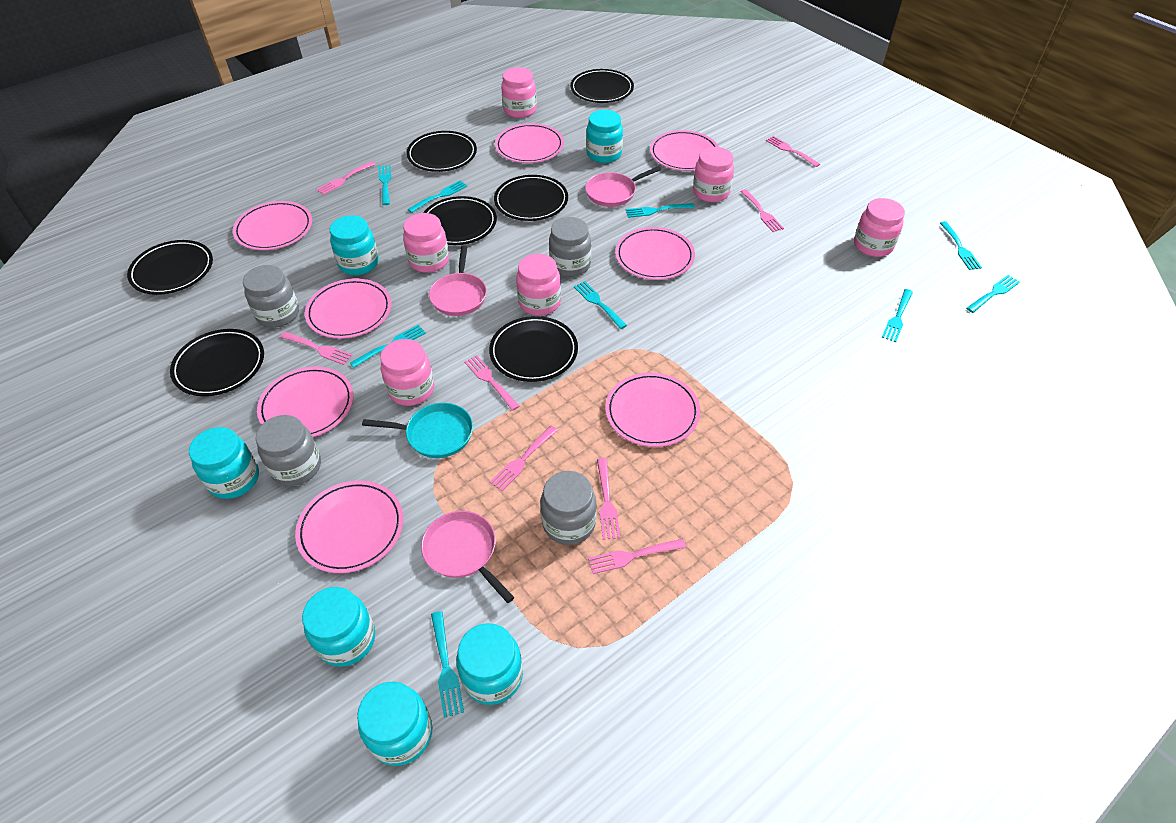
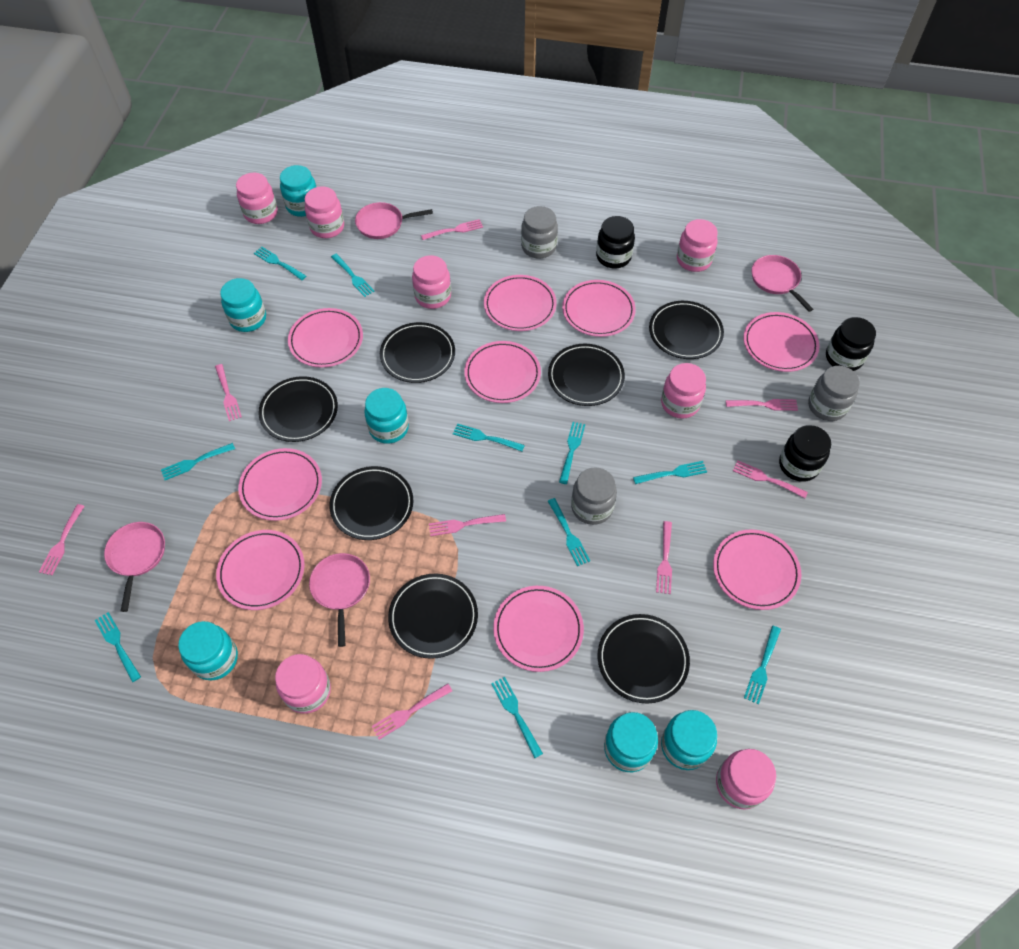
black jar: none = 0 -> [596,216,635,268] [779,425,831,482] [826,317,876,371] = 3
grey jar: [243,265,299,327] [256,415,321,486] [540,471,596,545] [549,217,591,277] = 4 -> [521,206,558,258] [571,467,617,525] [808,366,860,421] = 3
pink jar: [380,339,434,406] [403,213,449,273] [501,67,537,118] [516,254,561,316] [693,147,734,202] [854,198,905,257] = 6 -> [236,173,278,224] [275,654,331,714] [305,187,344,238] [412,255,451,309] [661,363,706,419] [677,219,718,272] [716,749,776,810] = 7
pink pan: [421,511,514,603] [429,245,487,316] [585,166,661,207] = 3 -> [104,522,165,612] [309,553,370,647] [355,202,433,239] [752,255,813,312] = 4
pink plate: [233,201,312,250] [257,366,354,437] [295,480,403,573] [305,278,391,339] [495,123,564,163] [606,373,700,447] [615,227,695,280] [650,130,719,171] = 8 -> [216,530,304,610] [238,448,322,521] [288,308,363,367] [464,341,541,403] [484,275,557,331] [493,586,584,672] [562,280,636,337] [713,529,801,610] [743,312,820,372] = 9
turquoise fork: [350,325,426,368] [379,165,391,205] [408,180,467,213] [431,611,464,718] [574,281,627,329] [626,203,694,218] [882,289,913,342] [940,221,982,270] [966,275,1020,313] = 9 -> [95,612,141,682] [161,443,235,480] [254,247,306,280] [331,254,375,297] [453,423,525,451] [491,677,543,758] [548,498,590,566] [559,422,585,484] [633,461,707,484] [744,626,781,705] = 10
turquoise pan: [362,403,473,458] = 1 -> none = 0

